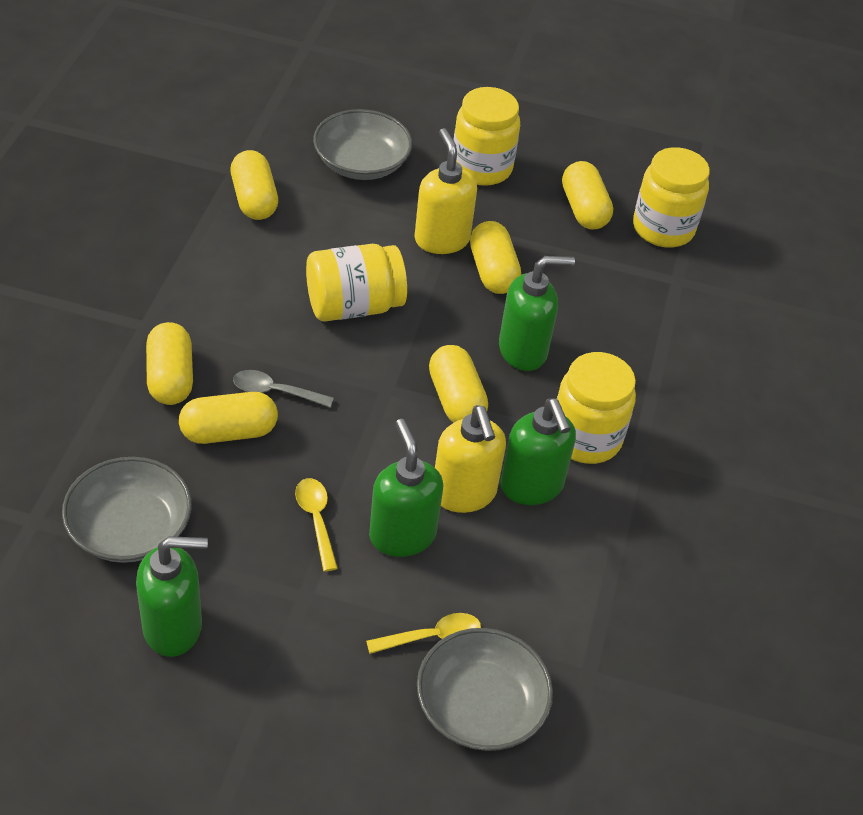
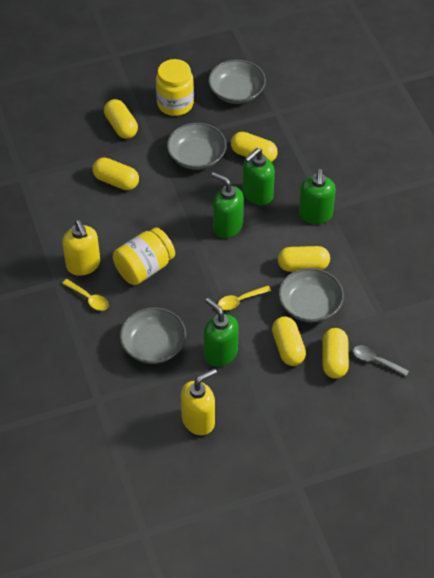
grey bowl: [62,457,192,563] [313,109,412,180] [417,628,553,751] = 3 -> [120,308,186,364] [167,123,227,170] [208,60,266,104] [279,268,344,322] = 4
yellow jar: [306,244,407,322] [453,87,520,186] [557,352,636,464] [633,147,710,247] = 4 -> [113,228,175,285] [156,59,194,116] = 2

